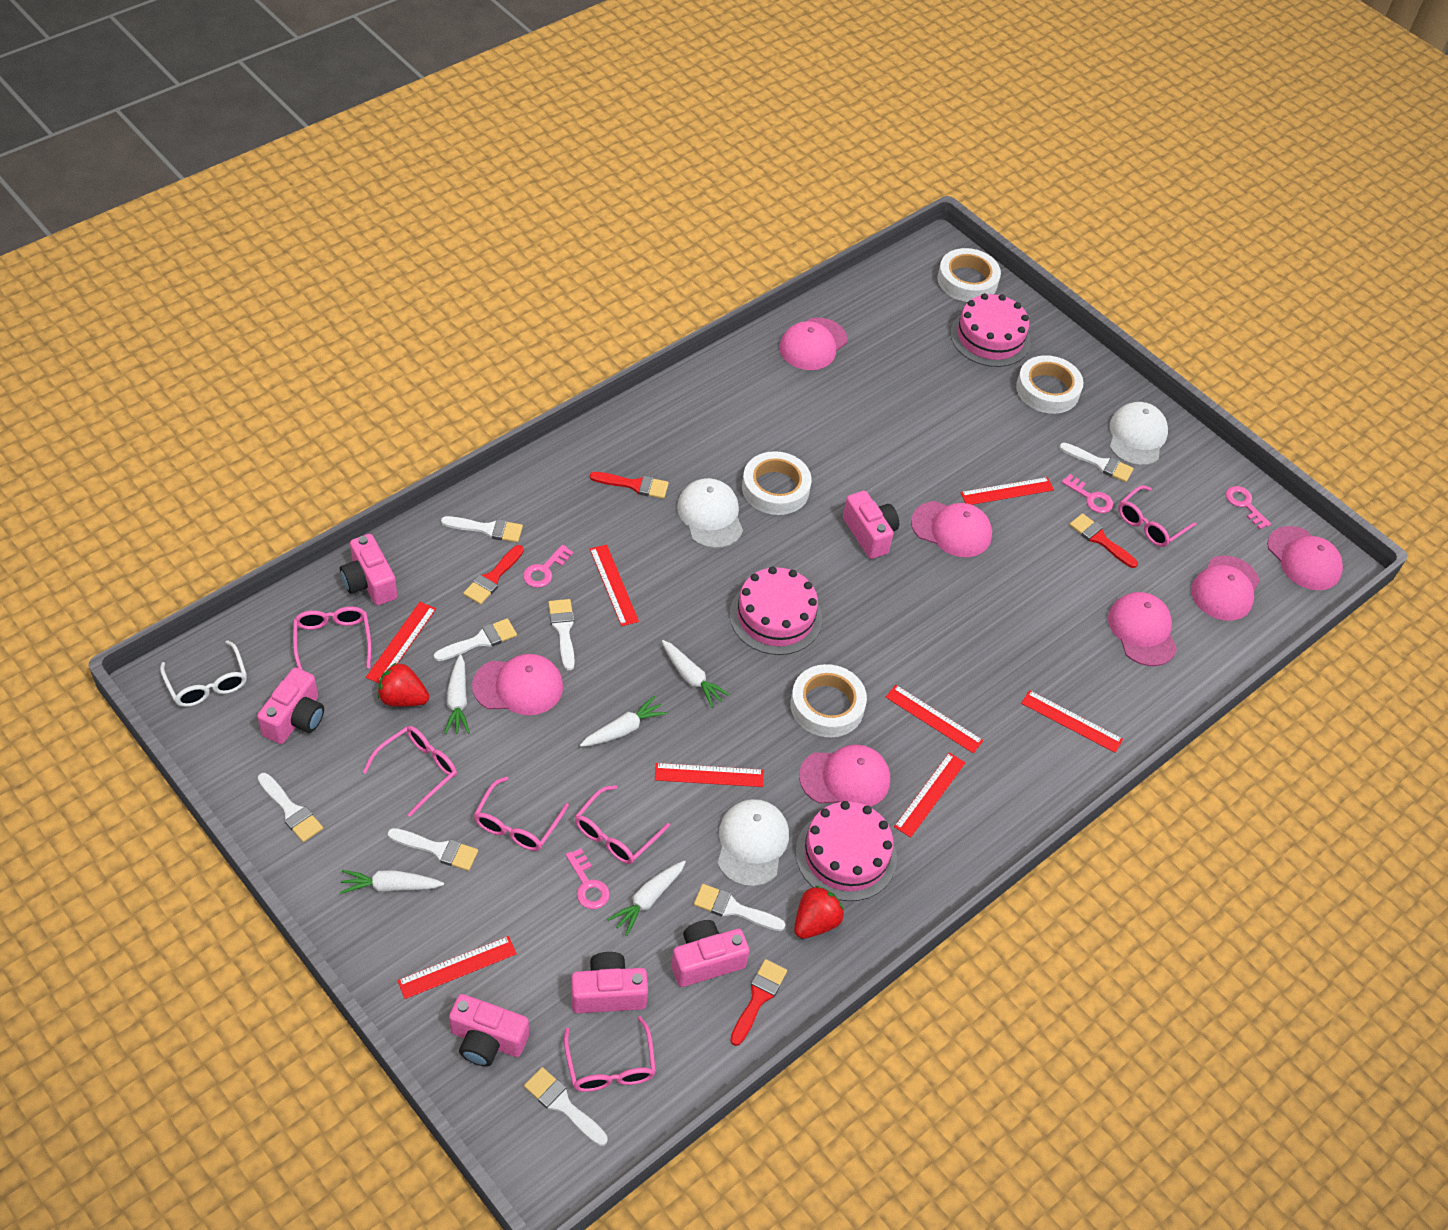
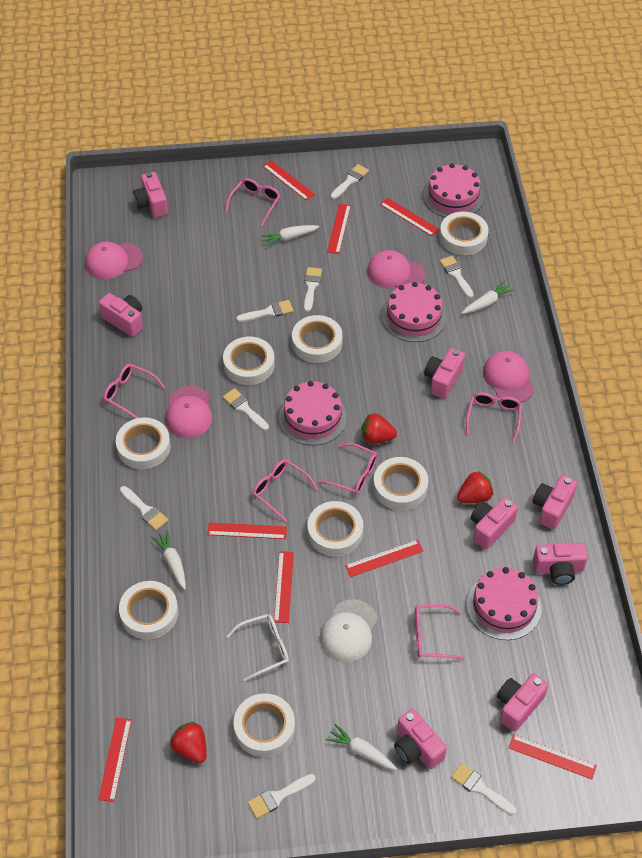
pink cake: [730,567,822,655] [796,801,897,901] [950,293,1031,367] = 3 -> [279,381,347,445] [382,282,446,342] [423,163,484,218] [467,567,541,640] = 4
pink camera: [257,667,324,744] [340,534,397,605] [449,994,529,1067] [571,952,648,1013] [671,920,749,987] [843,491,899,559] = 6 -> [99,293,143,337] [133,172,168,218] [394,709,447,769] [424,348,465,399] [471,497,518,550] [497,674,548,732] [533,475,577,530] [533,542,588,585] = 8
pink cap: [472,654,563,715] [779,318,847,370] [799,744,890,807] [911,501,992,557] [1108,592,1177,666] [1191,555,1260,621] [1267,526,1343,590] = 7 -> [85,242,143,279] [165,386,213,438] [367,250,425,288] [483,351,535,403] = 4
pink key: [523,544,574,588] [566,848,610,909] [1062,474,1113,513] [1226,486,1271,529] = 4 -> none = 0
red brush: [463,545,524,605] [590,472,669,499] [730,959,787,1046] [1070,513,1138,568] = 4 -> none = 0
red strawberry: [377,663,429,707] [794,886,844,939] = 2 -> [171,722,207,763] [361,414,397,444] [457,471,493,503] = 3
white cap: [677,478,743,548] [718,799,789,887] [1110,402,1168,466] = 3 -> [320,599,378,662] = 1
white carrot: [340,870,444,894] [444,654,470,734] [580,696,667,747] [607,861,686,936] [662,640,730,708] = 5 -> [151,530,186,590] [261,225,319,246] [326,724,397,770] [462,281,515,314] = 4
white tape: [742,451,811,515] [790,664,867,737] [937,248,1001,302] [1016,355,1083,414] = 4 -> [116,418,171,469] [119,581,178,639] [223,337,275,385] [233,693,295,757] [292,315,343,363] [307,501,363,556] [373,457,428,510] [440,211,489,255] = 8

